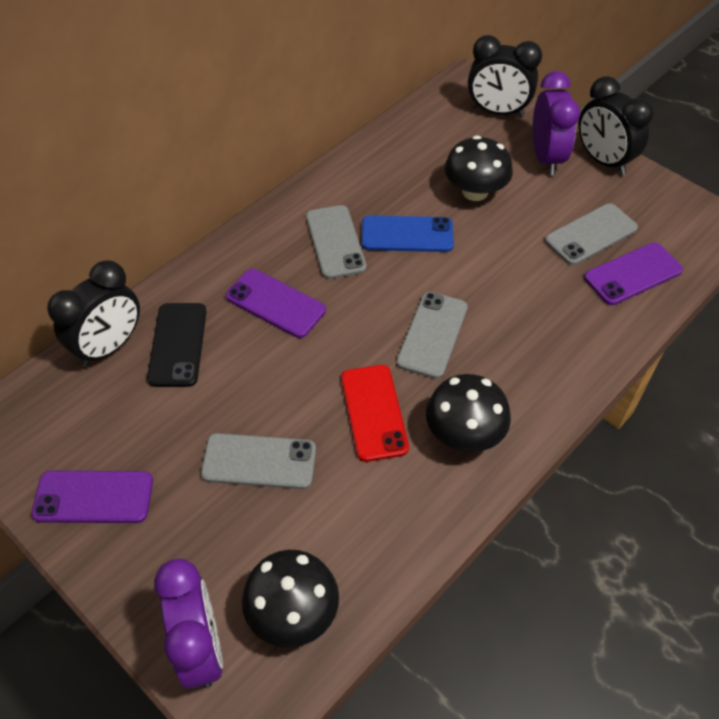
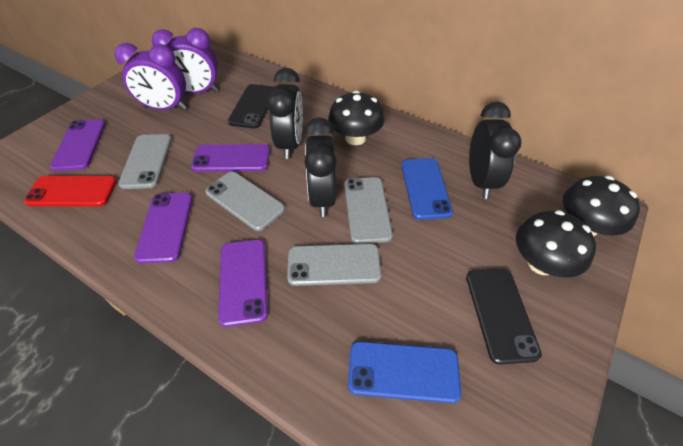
black phone: [147,303,207,387] = 1 -> [228,84,274,129] [466,269,542,364] = 2
blue phone: [361,215,454,252] = 1 -> [348,341,461,403] [401,158,453,220] = 2
purple phone: [31,471,153,523] [226,269,326,338] [584,242,683,305] = 3 -> [50,119,106,171] [134,193,193,263] [191,144,270,172] [218,239,268,327] = 4

